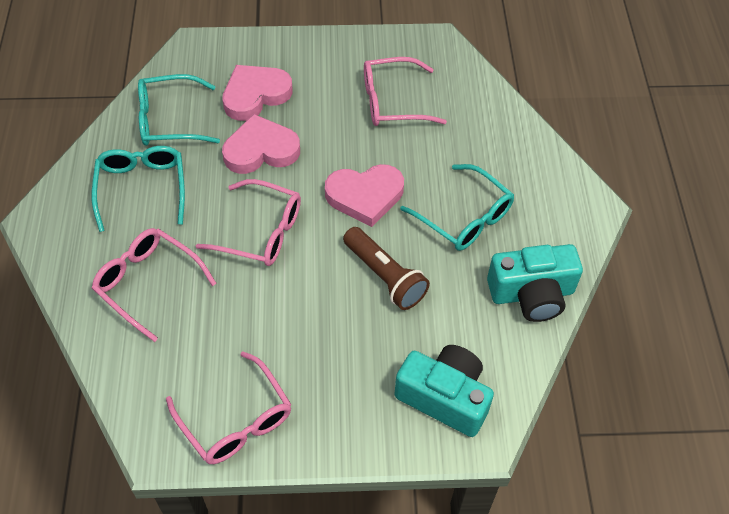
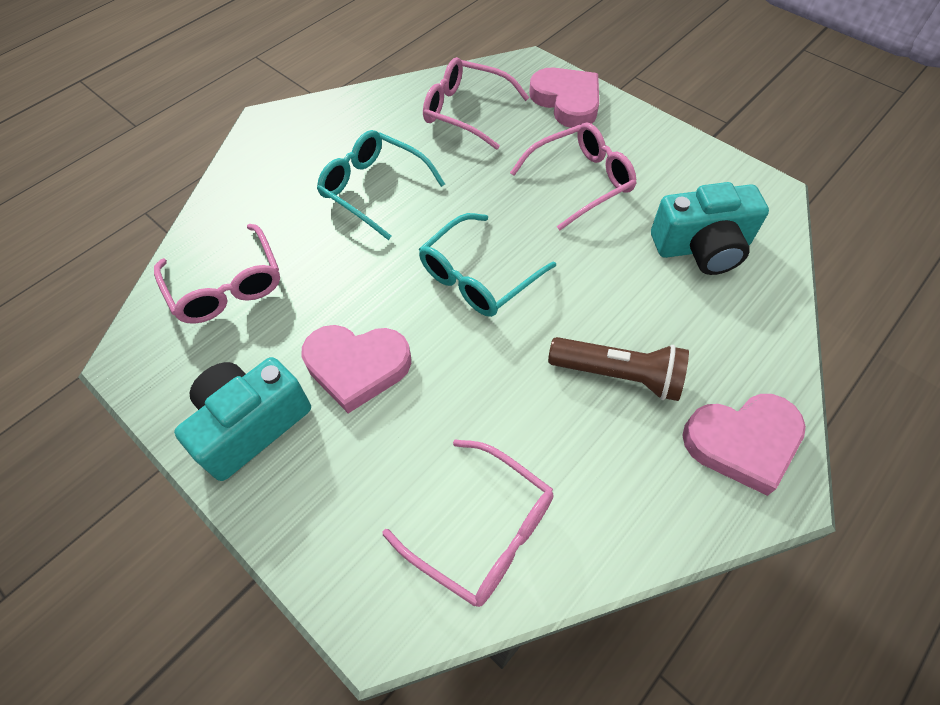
turquoise glasses: [92,146,185,232] [138,74,220,146] [400,164,514,251] = 3 -> [317,130,445,240] [419,213,556,317] = 2

